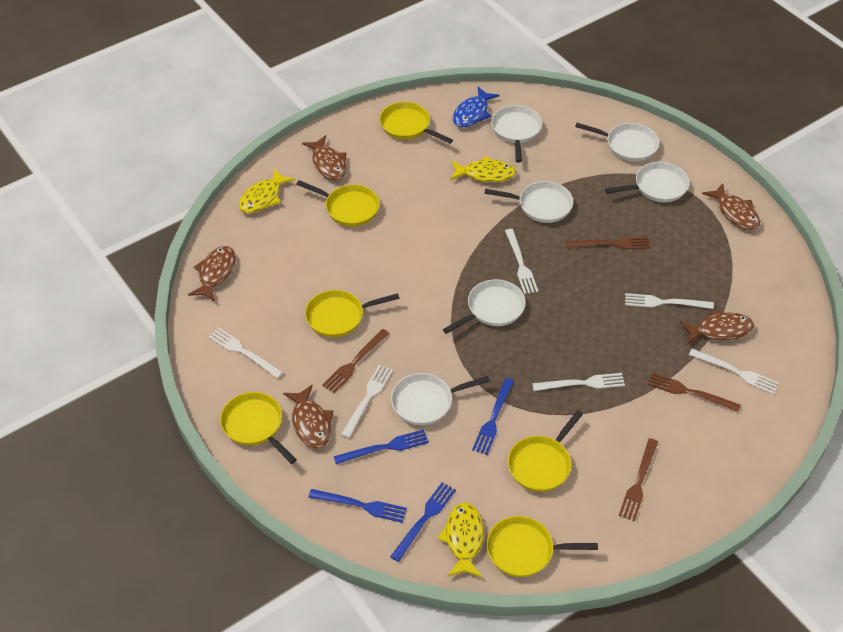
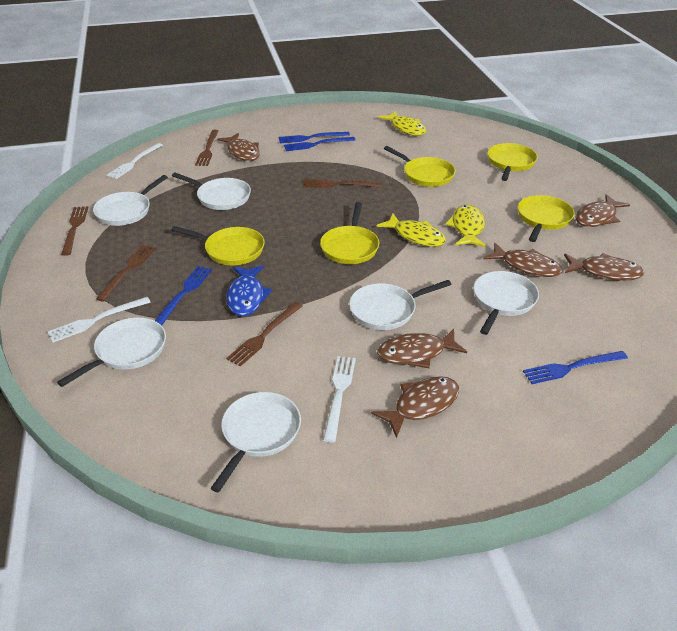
brown fish: [188,246,236,301] [283,384,333,448] [302,135,346,180] [679,309,754,344] [702,184,760,230] = 5 -> [217,133,260,161] [371,376,459,438] [377,329,467,368] [483,243,562,277] [564,253,644,281] [575,194,630,227] = 6
brown fork: [322,329,390,393] [565,237,650,249] [619,438,658,521] [647,372,741,412] = 4 -> [61,206,89,256] [96,245,156,301] [195,130,219,166] [226,302,303,367] [303,179,382,188] = 5
white fork: [208,327,283,378] [341,365,393,438] [505,229,538,294] [532,373,625,391] [625,293,714,309] [689,349,779,395] = 6 -> [48,297,151,343] [106,143,163,179] [323,356,356,442] = 3
yellow pan: [220,392,297,464] [296,180,380,226] [305,290,400,337] [379,102,453,144] [486,516,598,577] [508,410,583,492] = 6 -> [172,226,265,265] [320,202,379,264] [384,146,456,187] [487,143,538,181] [518,195,575,242] = 5

